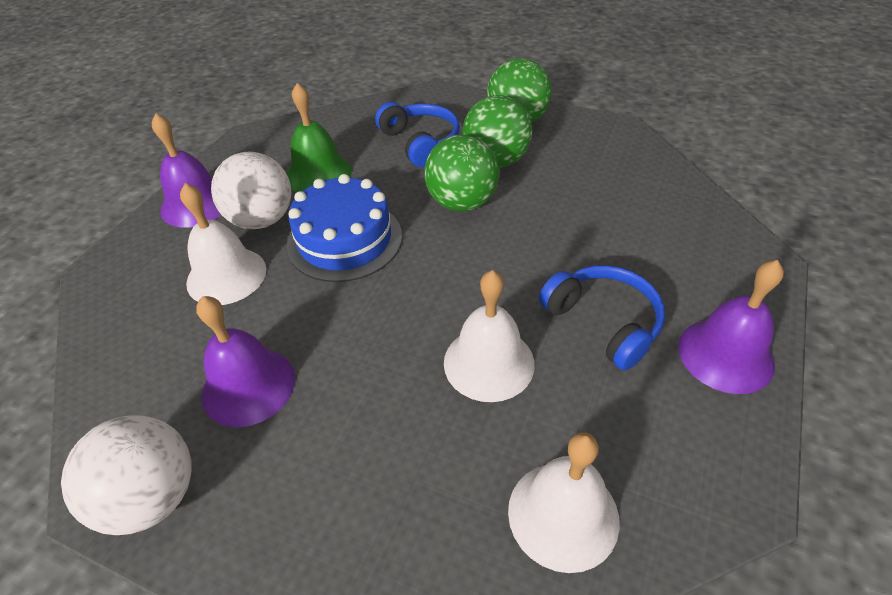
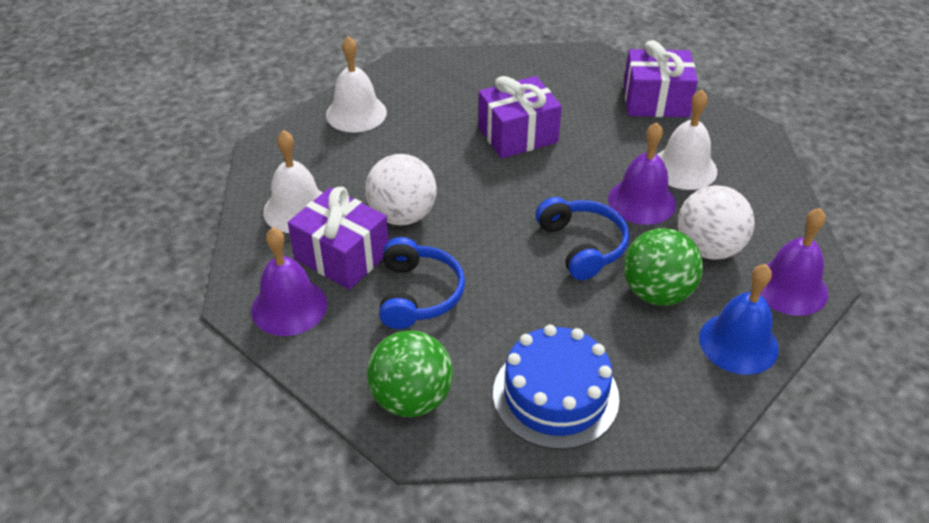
blue bell: none = 0 -> [699,264,779,375] = 1
green ball: [424,134,500,211] [463,95,532,168] [487,58,552,123] = 3 -> [367,331,453,417] [624,228,703,306] = 2
green bell: [286,83,352,192] = 1 -> none = 0
purple gift: none = 0 -> [288,187,389,290] [478,76,562,158] [624,40,698,117] = 3

